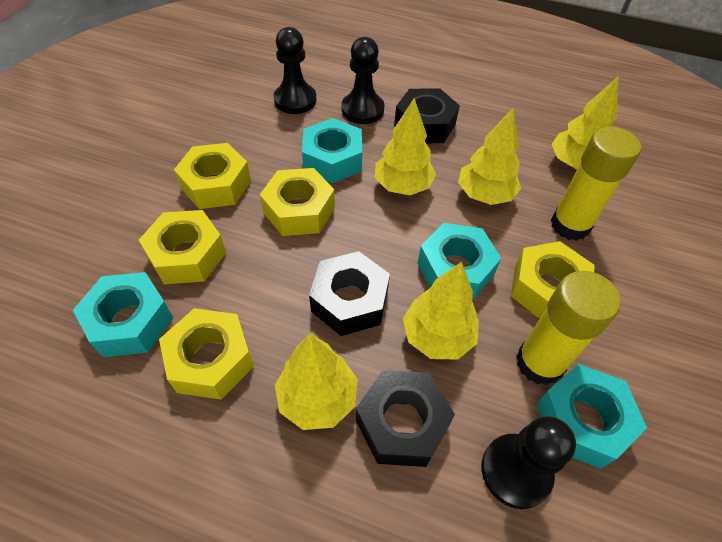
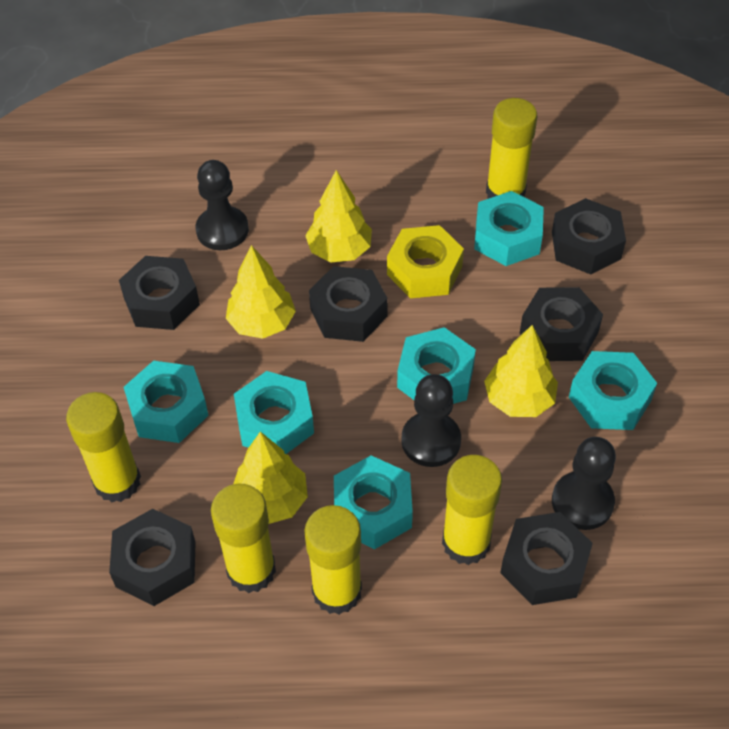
black nut: [309,251,390,336] [356,370,455,467] [394,88,460,143] = 3 -> [109,509,196,606] [119,256,200,330] [309,266,388,342] [500,512,593,605] [519,287,603,361] [552,198,626,274] = 6
turquoise nut: [73,272,173,357] [302,118,362,183] [417,223,501,300] [537,364,647,469] = 4 -> [124,361,209,443] [234,371,314,454] [334,455,413,549] [397,327,476,404] [474,191,544,266] [569,351,657,430] = 6
yellow glue stick: [516,271,621,386] [551,127,641,241] = 2 -> [66,392,141,502] [211,484,276,593] [304,505,362,615] [442,455,502,565] [486,98,537,199] = 5
yellow nut: [139,210,226,284] [159,308,254,400] [174,143,251,209] [260,168,335,236] [511,241,594,319] = 5 -> [387,225,464,298] = 1
yellow tree: [275,333,358,430] [375,98,436,195] [403,262,479,359] [458,108,521,205] [551,76,619,169] = 5 -> [226,245,296,339] [233,432,308,524] [305,170,372,262] [484,325,558,417] = 4

